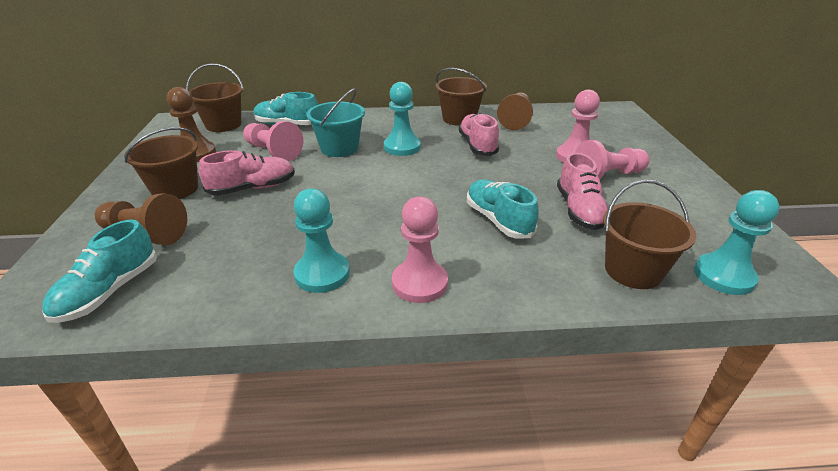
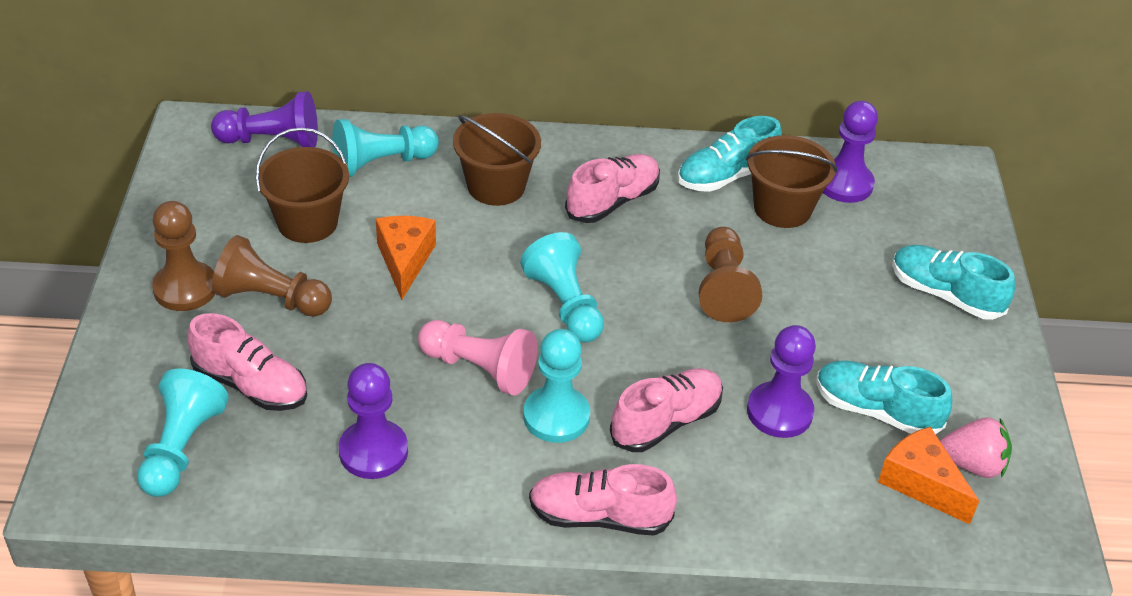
brown bucket: [124,127,198,199] [186,63,244,132] [435,68,487,126] [603,180,696,289] = 4 -> [256,127,349,243] [453,113,541,206] [746,135,837,228] = 3
orange cheese: none = 0 -> [376,216,436,300] [878,427,979,524] = 2
pink pawn: [243,121,303,161] [392,196,448,303] [556,90,600,163] [575,140,650,179] = 4 -> [418,320,538,396] = 1
pink shoe: [199,150,295,196] [458,113,499,156] [557,153,608,230] = 3 -> [188,313,307,411] [529,464,677,536] [565,154,660,223] [610,368,723,452] = 4
pink strawberry: none = 0 -> [940,418,1012,478] = 1
purple pawn: none = 0 -> [211,91,318,147] [339,363,408,479] [747,325,816,438] [823,101,878,203] = 4
turquoise bucket: [306,88,365,157] = 1 -> none = 0
turquoise pawn: [293,188,350,293] [384,82,421,156] [694,190,780,295] = 3 -> [137,368,229,497] [332,119,439,177] [520,232,604,343] [523,329,590,443] = 4

